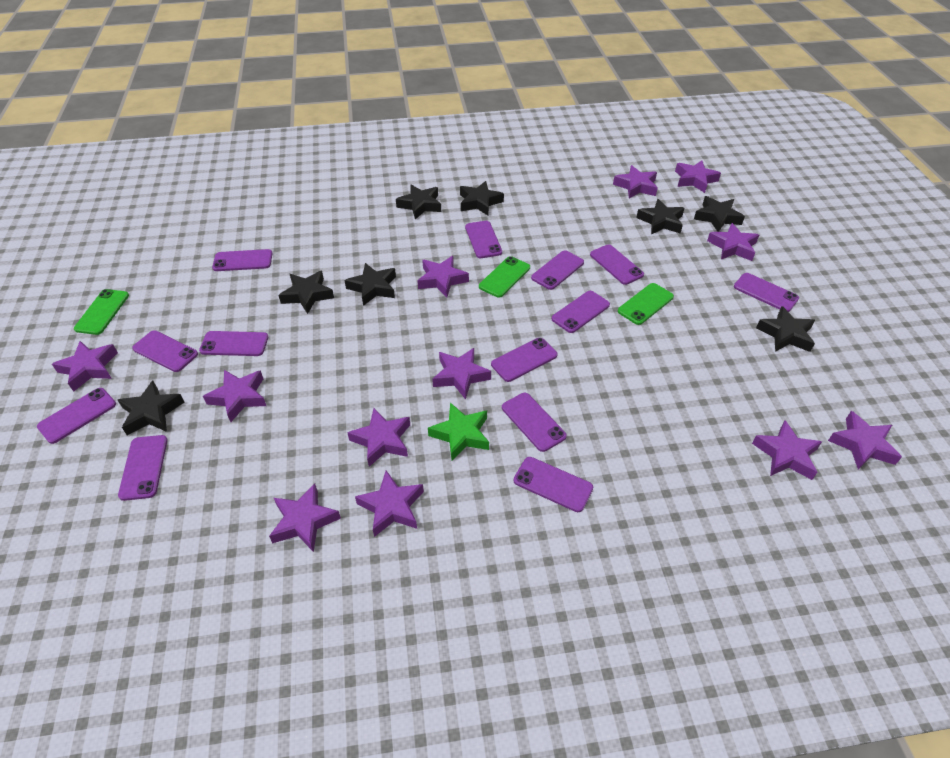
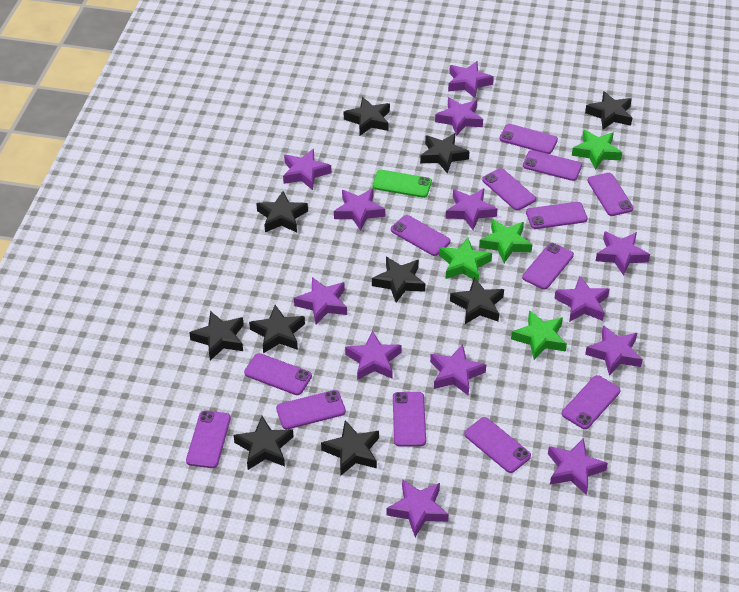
black star: [118,381,185,435] [278,271,334,314] [344,263,396,306] [396,185,441,219] [460,181,504,215] [636,199,684,234] [694,196,745,232] [756,306,815,352] = 8 -> [189,311,244,360] [234,416,293,470] [249,305,305,353] [256,191,308,232] [321,420,379,475] [344,97,390,135] [372,257,425,303] [420,133,470,174] [450,277,504,324] [585,91,632,129] = 10
green phone: [74,289,129,335] [479,256,530,298] [618,283,674,325] = 3 -> [372,170,432,198] = 1
green star: [428,402,489,461] = 1 -> [439,237,492,282] [479,219,532,263] [511,310,567,360] [572,130,622,170] = 4
purple star: [52,341,118,392] [203,370,266,422] [269,484,341,552] [347,408,410,467] [355,470,424,537] [417,256,469,297] [432,348,491,400] [613,165,658,198] [675,160,721,193] [707,223,759,261] [752,420,822,480] [828,411,902,470] = 12 -> [283,149,331,190] [294,277,347,324] [334,189,385,231] [345,331,402,380] [387,479,449,537] [430,344,486,396] [435,97,483,136] [446,188,497,230] [448,61,494,98] [548,438,608,495] [554,276,610,322] [585,325,643,376] [596,231,650,276] = 13

